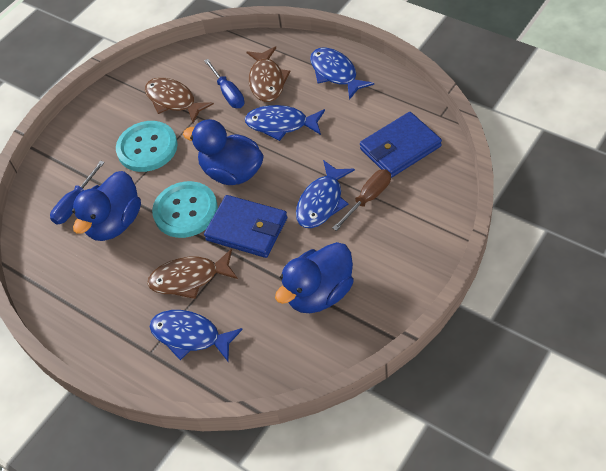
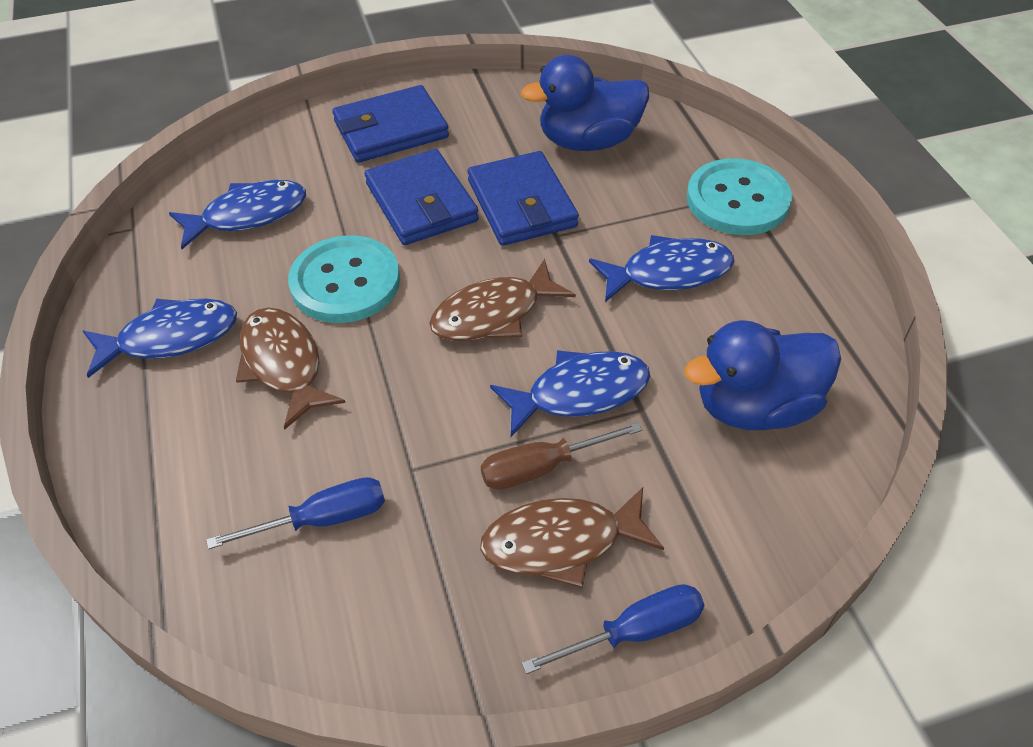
blue duck: [72,171,141,241] [183,119,264,185] [275,242,354,313] = 3 -> [521,55,649,151] [684,320,841,430] = 2
blue wallet: [204,195,287,258] [360,112,442,178] = 2 -> [332,85,449,163] [365,149,479,245] [468,151,579,246] = 3

